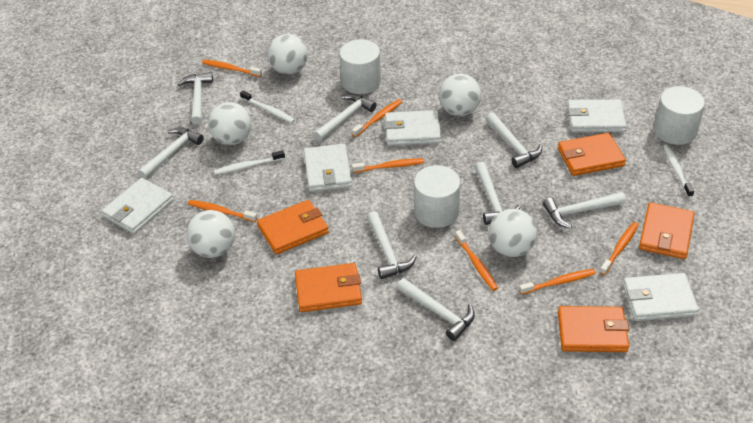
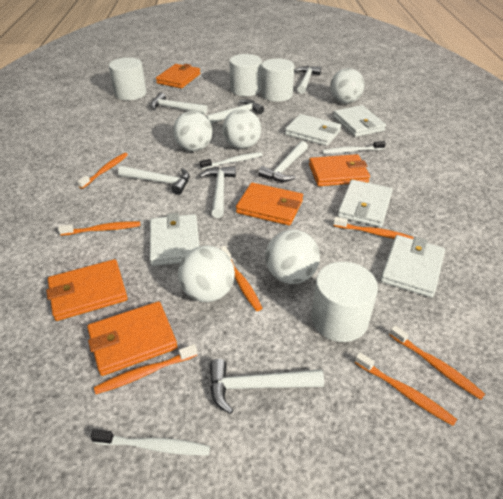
white cylinder: [339,39,381,94] [414,165,460,228] [654,86,705,145] = 3 -> [109,57,147,100] [229,54,262,96] [261,58,295,102] [311,262,378,342] = 4
white hammer: [138,127,204,179] [178,72,213,125] [314,94,376,141] [367,211,416,279] [397,278,475,341] [475,162,521,225] [486,113,542,168] [543,192,626,228] = 8 -> [118,166,190,195] [150,93,207,114] [200,166,236,218] [206,99,264,124] [210,359,324,414] [258,141,308,182] [294,66,321,94] = 7

